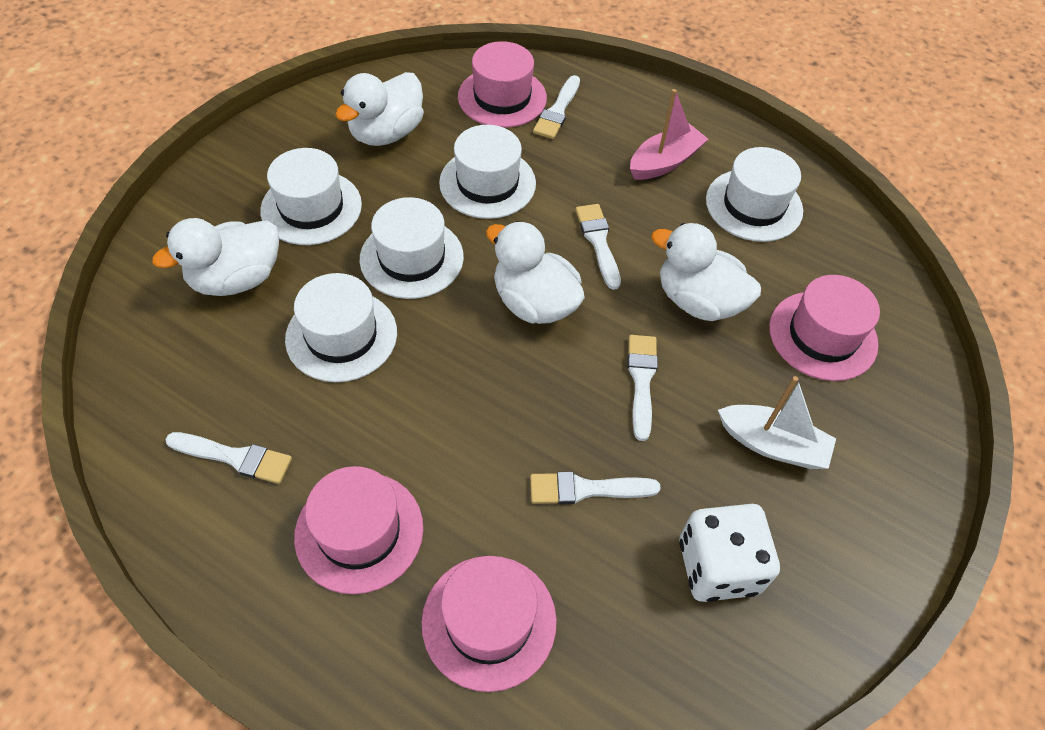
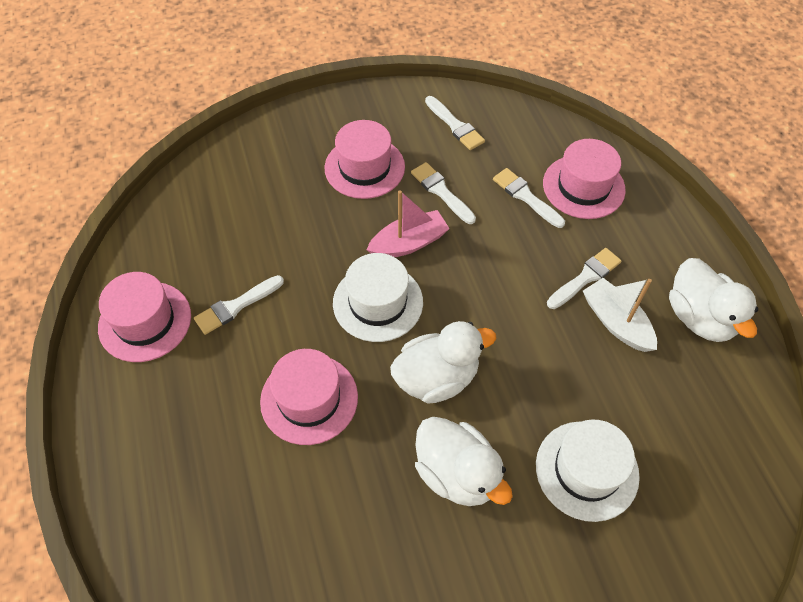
white dice: [679,504,780,602] = 1 -> none = 0
white duck: [152,218,279,296] [335,72,424,146] [486,221,585,324] [651,223,761,321] = 4 -> [390,321,496,404] [415,417,513,506] [669,258,758,342] = 3
white hat: [260,148,362,245] [285,273,397,382] [360,197,464,299] [439,125,536,219] [706,147,803,242] = 5 -> [333,253,423,342] [536,419,640,522] = 2

